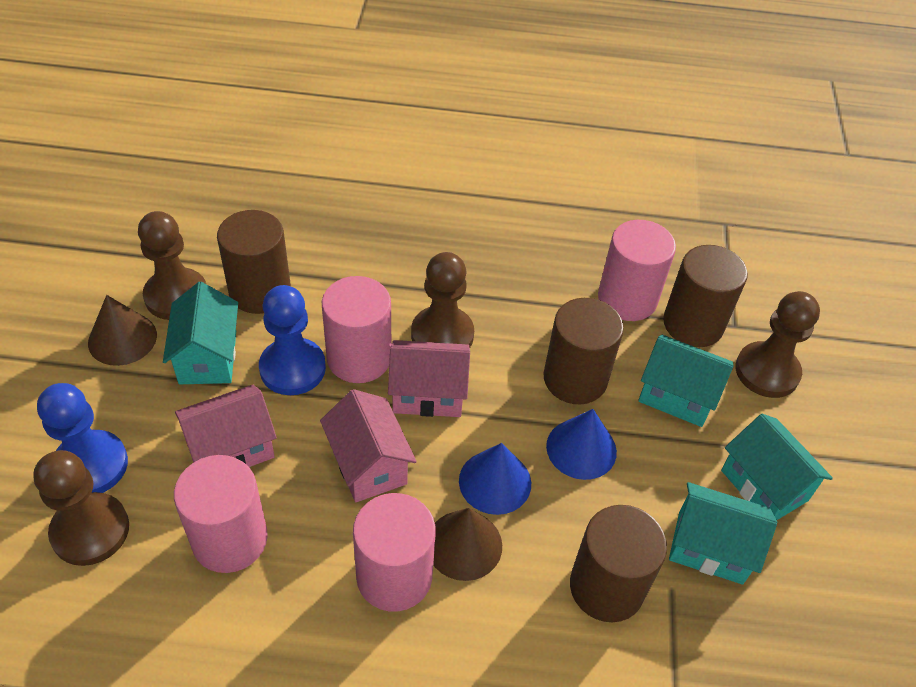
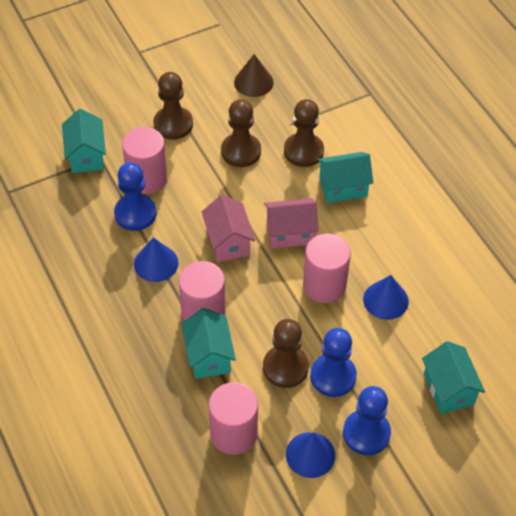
blue cone: [459,443,531,515] [546,409,617,480] = 2 -> [134,237,179,282] [286,432,335,478] [363,275,409,320] = 3
blue pawn: [37,383,128,493] [259,285,326,395] = 2 -> [114,162,157,231] [310,328,357,397] [343,386,391,455] = 3
brown cone: [88,295,157,366] [433,508,502,581] = 2 -> [234,54,274,97] = 1
brown cylinder: [217,210,291,314] [544,298,624,405] [570,505,667,622] [663,245,748,347] = 4 -> none = 0
pink house: [175,385,277,467] [320,389,417,502] [388,340,470,417] = 3 -> [202,195,255,262] [264,198,319,249] = 2

